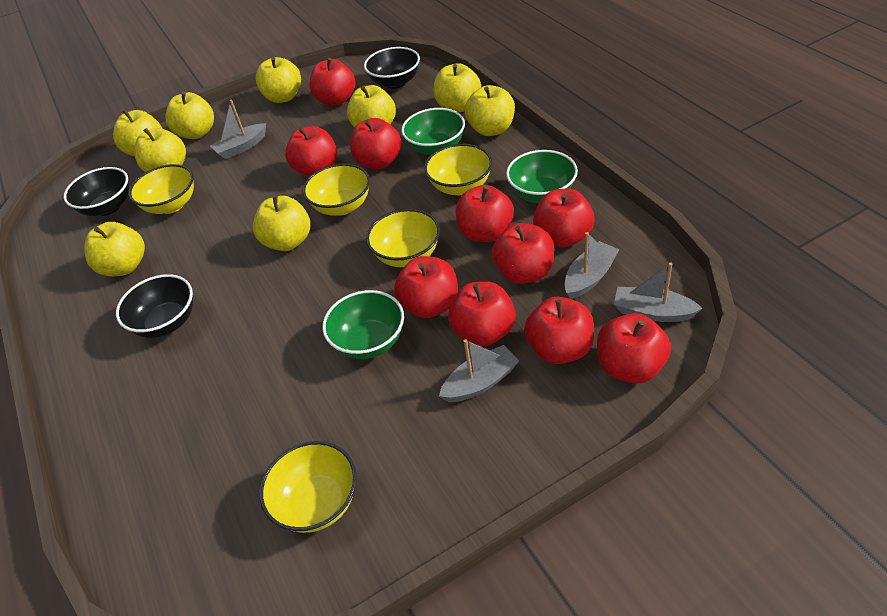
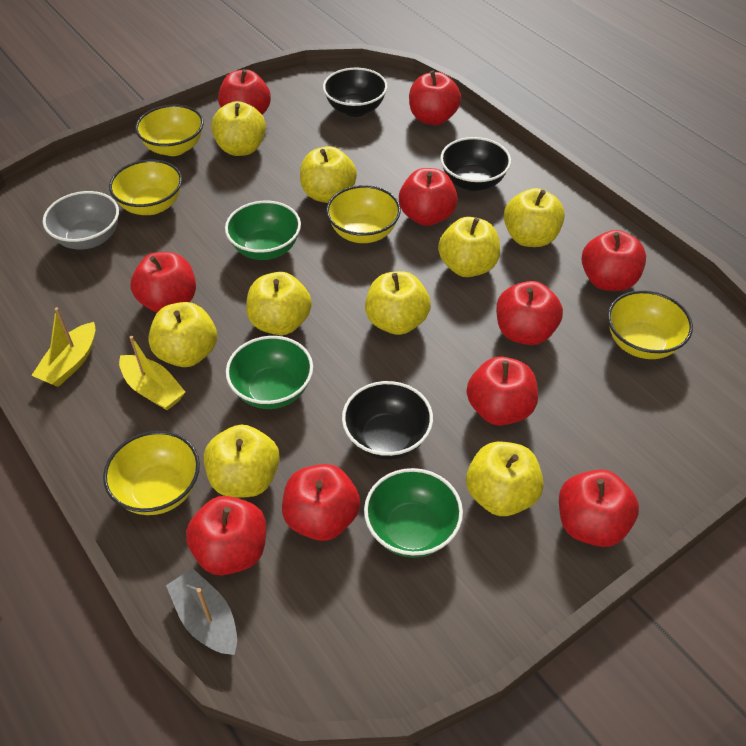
grey boat: [210,100,266,159] [439,339,519,402] [564,232,619,299] [614,262,703,322] = 4 -> [166,568,237,655] = 1
grey bowl: none = 0 -> [43,191,119,250] = 1
yellow boat: none = 0 -> [31,307,95,387] [119,336,185,410] = 2

